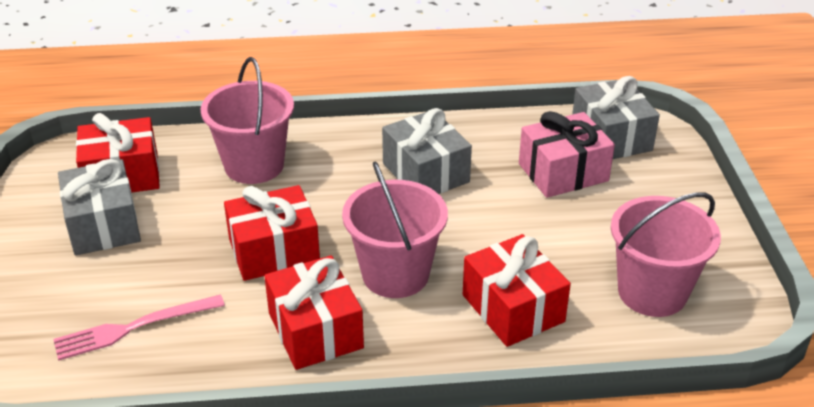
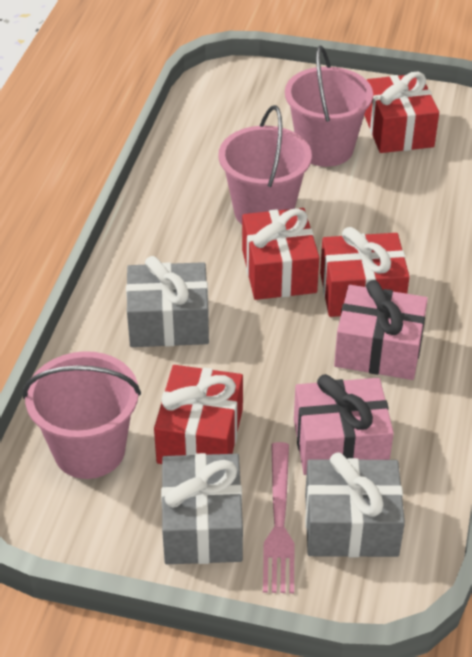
pink gift: [519,111,615,198] = 1 -> [294,374,394,475] [334,280,428,380] = 2

